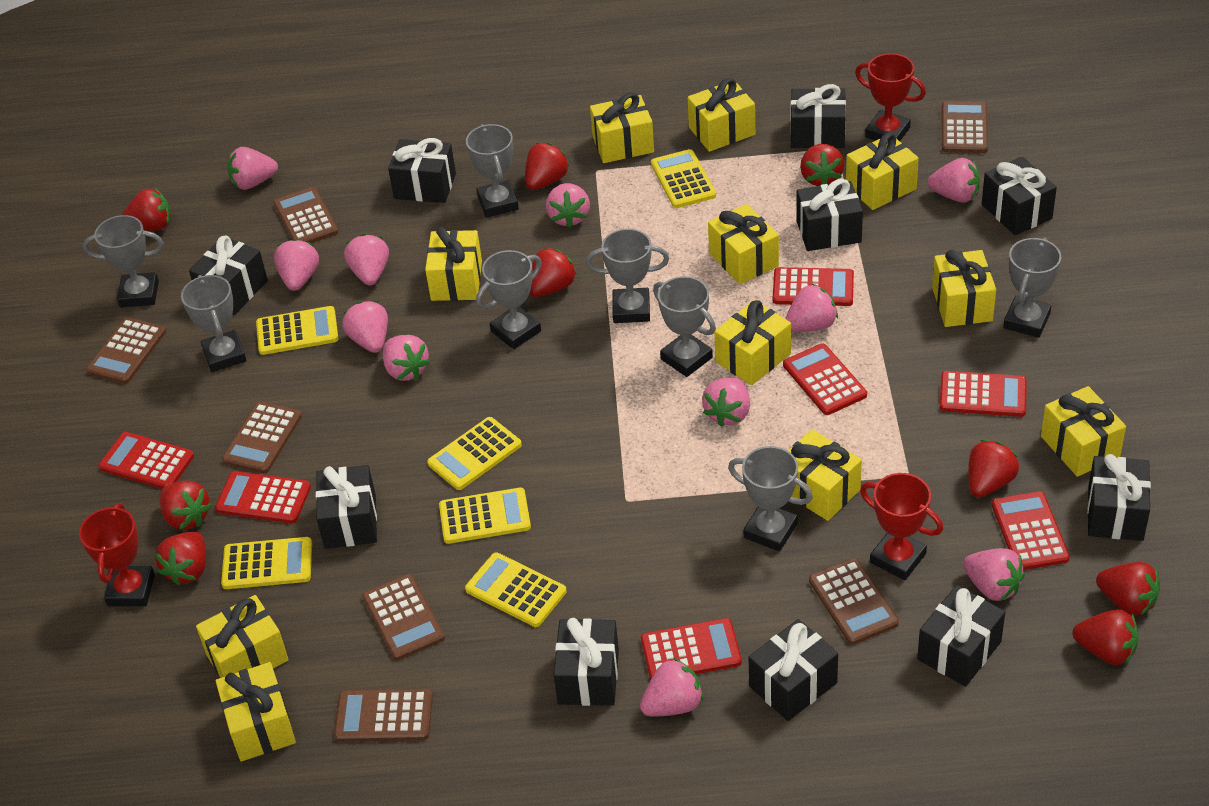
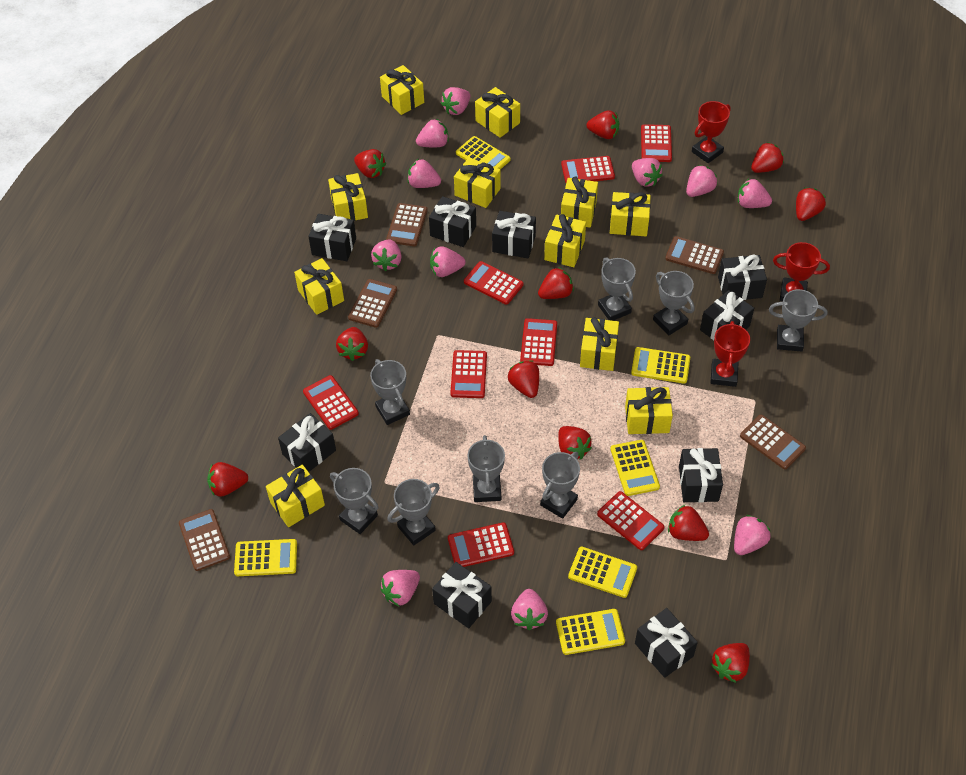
black gift: [189,235,268,315] [316,465,377,549] [388,138,456,203] [554,618,619,706] [749,619,838,721] [790,84,846,148] [796,179,863,251] [917,585,1005,687] [982,156,1057,235] [1087,454,1151,541] = 10 -> [278,413,336,472] [308,214,356,261] [429,196,476,247] [432,562,492,628] [492,211,536,258] [635,608,698,678] [679,448,723,502] [700,290,754,340] [718,255,767,300] = 9
brown calculator: [86,317,166,384] [222,401,302,474] [273,187,338,243] [334,689,433,742] [362,574,445,660] [809,558,899,645] [942,101,988,153] = 7 -> [179,509,230,571] [348,279,397,328] [386,203,428,246] [665,236,724,274] [740,415,806,469] = 5
red calculator: [99,432,194,489] [215,471,311,524] [641,618,742,680] [773,267,854,306] [783,343,867,415] [940,371,1027,417] [992,491,1070,570] = 7 -> [303,375,359,430] [448,522,514,567] [450,350,487,398] [464,261,523,305] [520,318,557,366] [561,156,615,183] [597,491,665,550] [641,124,672,162] = 8
red strawberry: [122,188,171,231] [155,532,206,586] [159,480,212,530] [525,143,569,190] [530,247,577,297] [800,144,844,186] [968,440,1019,497] [1072,609,1139,665] [1096,562,1160,615] = 9 -> [207,462,248,497] [336,327,368,361] [354,149,386,178] [508,360,539,398] [538,267,574,299] [558,426,592,460] [586,110,619,139] [668,505,709,541] [711,643,750,683] [751,142,784,173] [796,188,826,221] = 11

